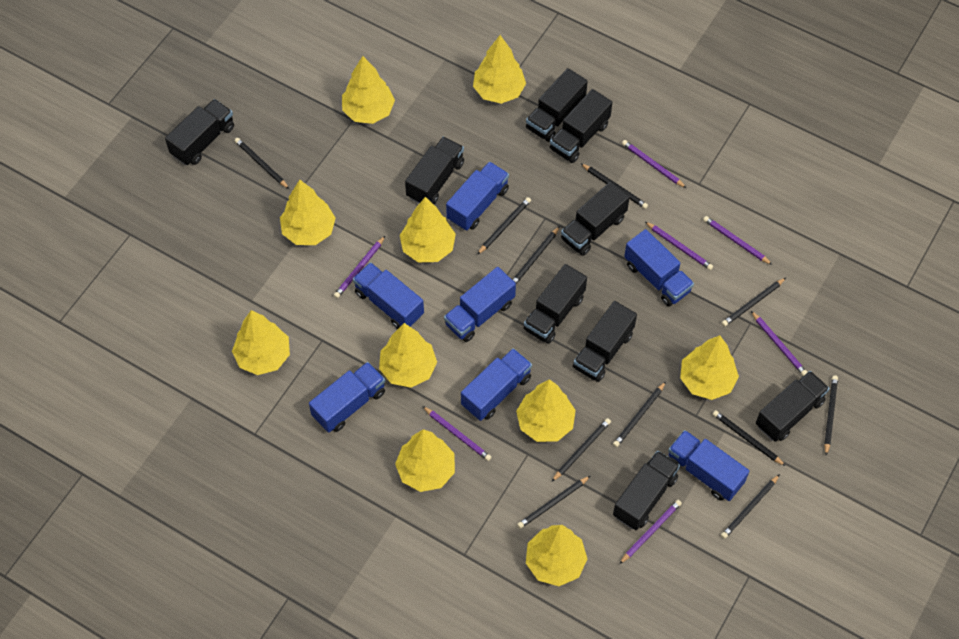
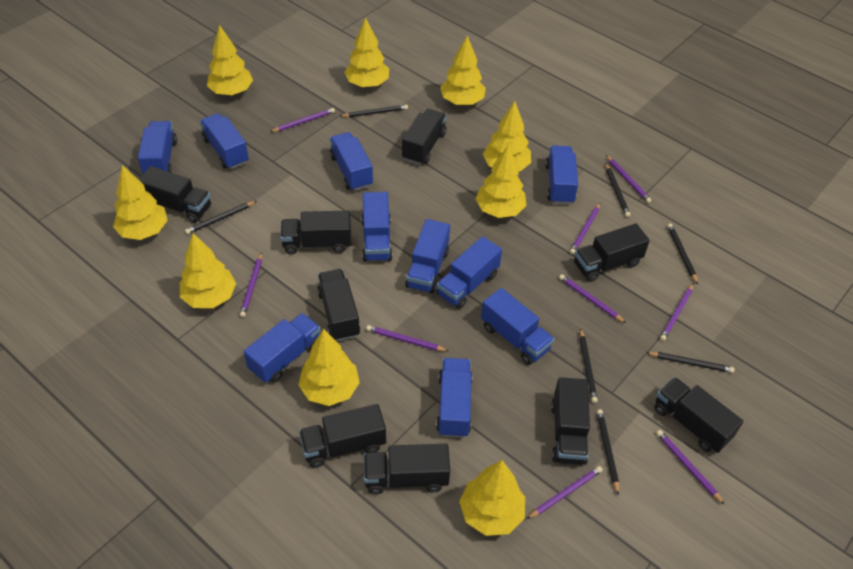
black pencil: [235,138,289,189] [477,197,531,255] [512,226,560,284] [517,476,590,529] [552,418,611,482] [580,163,648,209] [613,382,666,447] [713,410,786,466] [721,474,780,539] [722,278,786,326] [824,375,838,455] = 11 -> [185,201,256,234] [340,105,408,117] [580,328,598,403] [597,409,619,495] [606,164,630,217] [646,352,735,373] [667,223,698,284] = 7
blue truck: [309,362,385,433] [353,262,424,329] [444,267,516,342] [446,162,509,231] [461,348,532,421] [624,229,694,306] [668,430,749,501] = 7 -> [138,121,177,174] [200,113,249,169] [244,313,321,383] [329,132,373,191] [361,192,393,261] [405,219,450,294] [436,236,502,309] [436,358,472,438] [481,288,554,365] [545,145,578,204] = 10
purple pencil: [334,236,385,298] [422,406,491,461] [619,500,682,564] [622,140,686,188] [645,222,713,270] [703,216,772,265] [751,311,808,376] = 7 -> [240,252,262,318] [270,108,335,132] [366,325,448,351] [527,466,603,519] [559,274,626,323] [570,203,600,254] [606,155,652,203] [656,430,725,505] [660,283,694,341] = 9
yellow tree: [232,310,290,375] [280,180,336,245] [342,56,395,124] [379,323,437,388] [395,429,455,492] [400,197,456,262] [473,35,526,104] [516,379,576,442] [526,525,588,586] [680,335,739,400] = 10 -> [113,165,168,240] [180,233,236,308] [207,25,253,96] [298,329,360,406] [344,17,389,88] [440,36,486,105] [459,460,525,536] [475,145,527,218] [483,101,531,172] = 9

